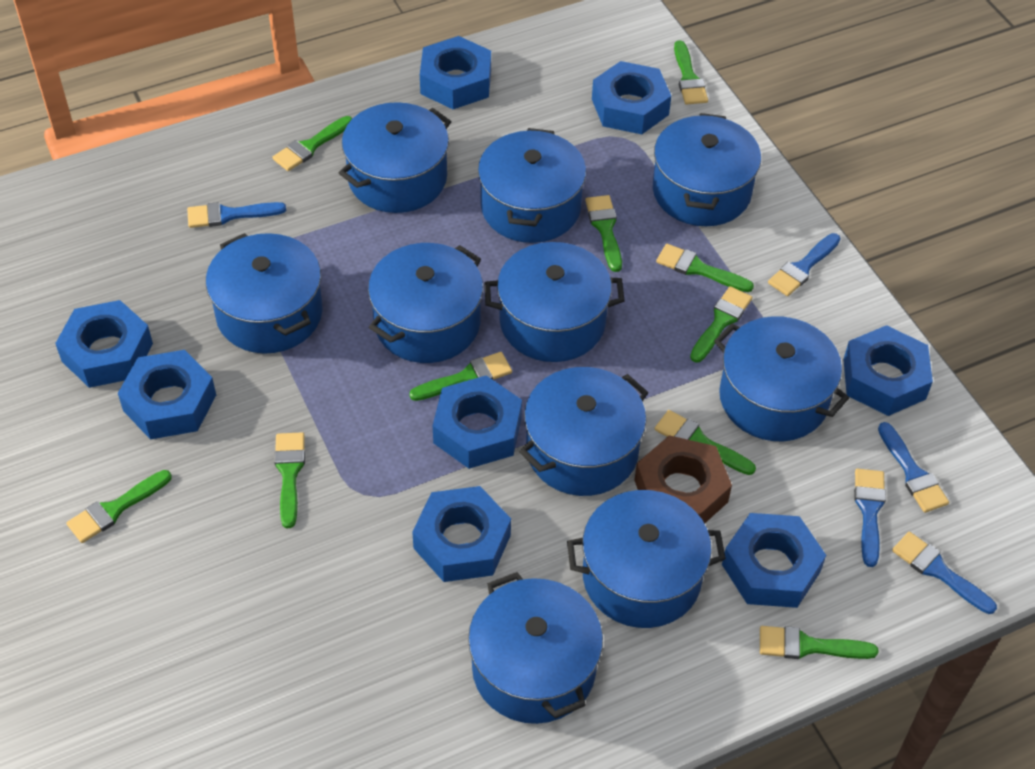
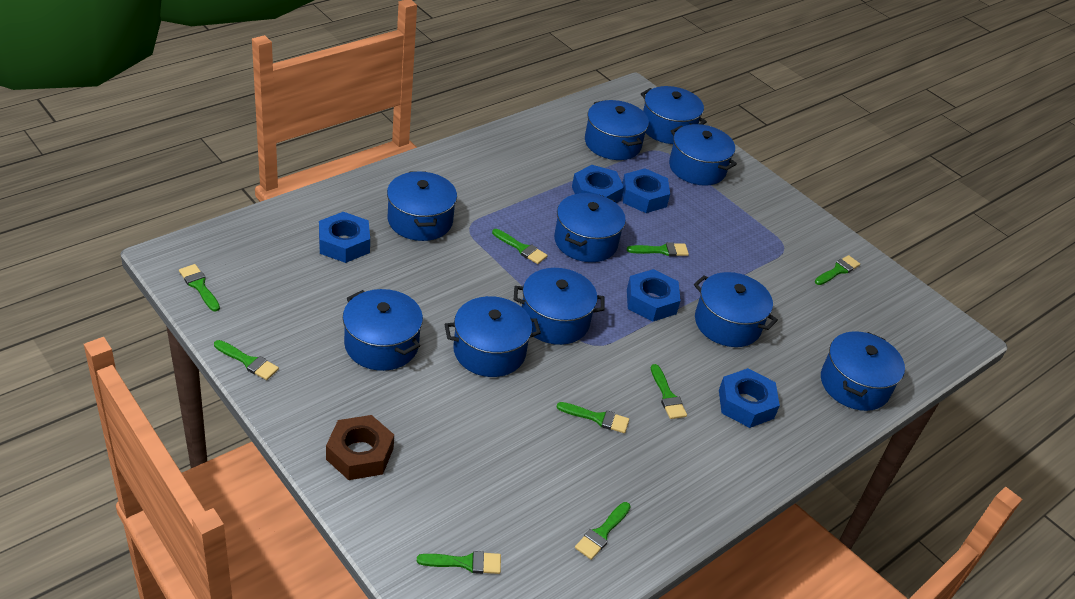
blue brush: [187,202,286,228] [768,233,841,296] [854,468,886,567] [878,422,949,513] [892,532,997,614] = 5 -> none = 0
blue nut: [55,300,153,388] [118,350,216,440] [412,486,511,582] [420,36,491,109] [433,375,522,469] [592,61,671,134] [722,513,826,608] [843,325,933,416] = 8 -> [319,212,370,263] [572,165,624,203] [622,168,670,213] [627,269,681,321] [719,368,780,428] = 5
green brush: [66,470,172,543] [272,116,352,171] [274,432,305,528] [409,352,512,401] [585,195,622,272] [655,410,756,475] [656,244,754,292] [674,40,708,105] [690,286,752,363] [760,626,879,659] = 10 -> [179,264,220,311] [214,340,279,380] [417,551,501,574] [492,229,548,264] [557,402,629,433] [575,502,631,560] [627,242,689,256] [651,364,687,419] [815,255,860,285] = 9

